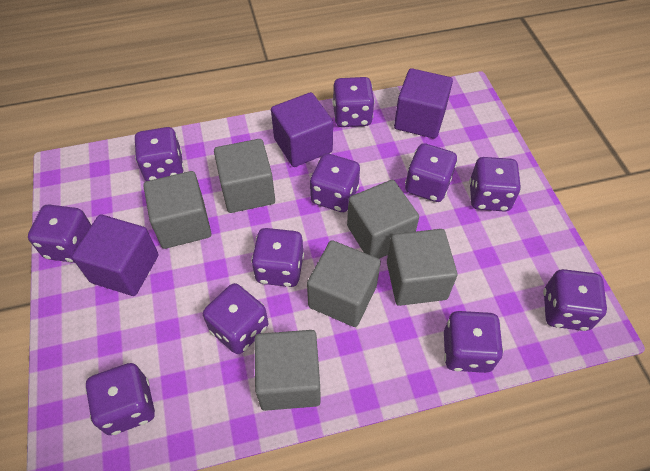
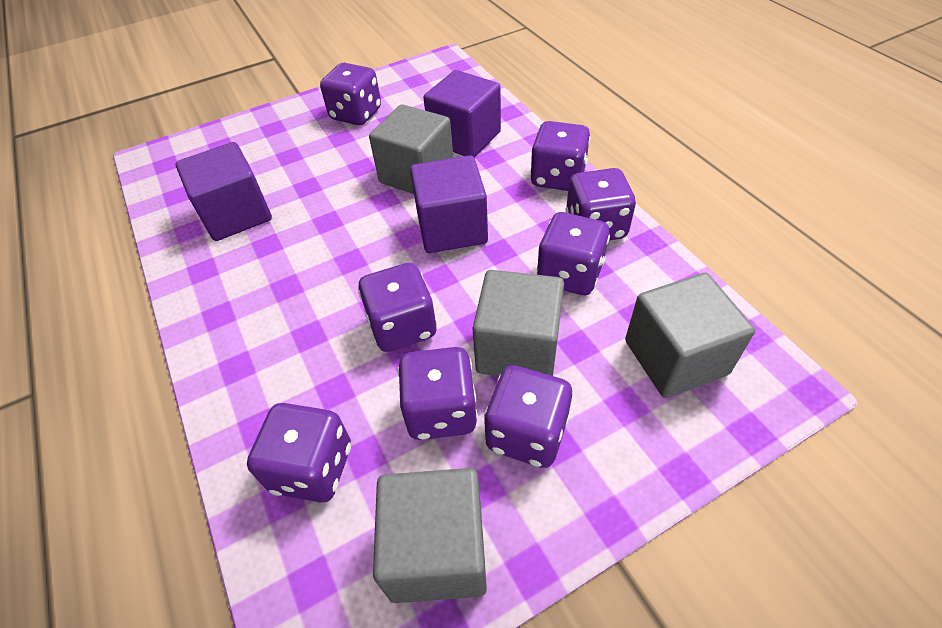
grey cube: [143,171,212,249] [214,139,275,213] [254,330,321,411] [307,240,381,327] [347,180,419,259] [387,229,458,306] = 6 -> [369,104,453,194] [373,468,487,603] [472,270,564,376] [625,273,755,398] = 4
purple dice: [28,205,91,263] [85,363,155,435] [135,127,184,181] [203,283,268,354] [251,228,304,287] [310,153,360,212] [333,77,375,127] [405,143,457,202] [444,311,503,373] [469,157,521,211] [543,269,607,331] = 11 -> [247,403,351,503] [320,63,381,125] [358,263,437,352] [398,347,478,440] [484,365,572,468] [530,121,591,191] [537,212,610,295] [566,168,636,240] = 8

